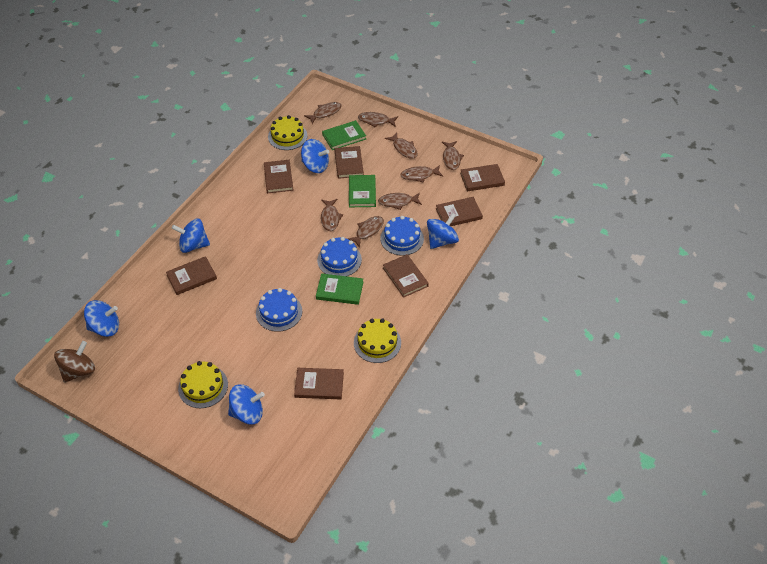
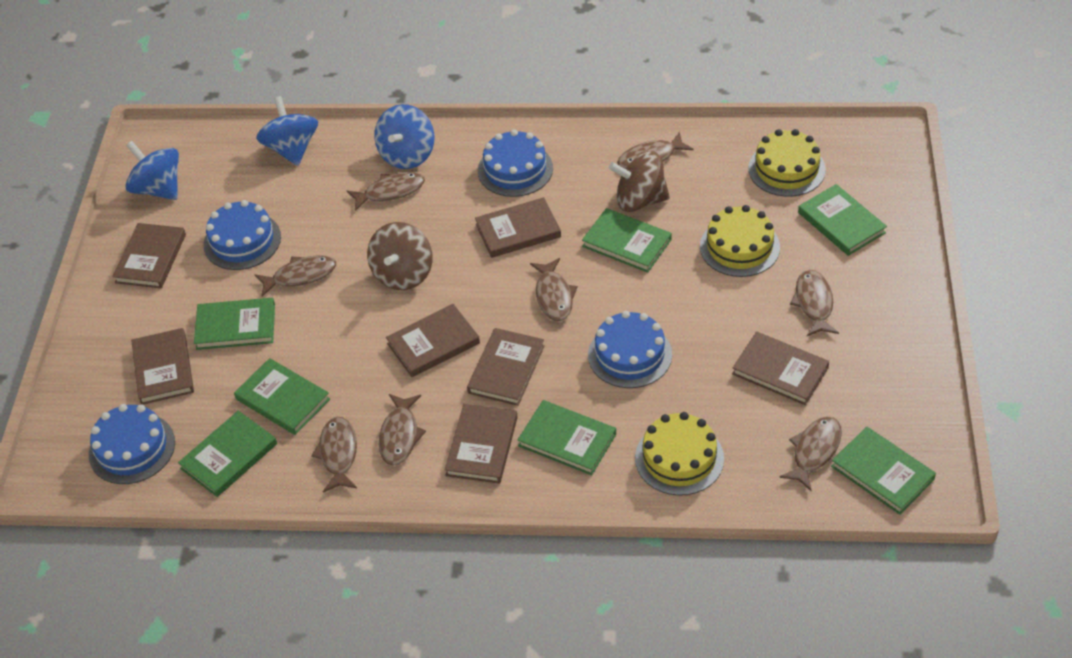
blue cake: [256,288,302,332] [317,237,362,276] [380,216,424,256] = 3 -> [89,404,175,484] [203,200,281,270] [478,129,553,197] [588,311,672,388] = 4
blue spinning top: [84,300,119,337] [172,219,210,253] [228,384,265,425] [301,139,329,173] [427,213,459,249] = 5 -> [125,141,179,200] [256,96,318,166] [374,104,435,169] = 3
brown spinning top: [54,341,95,383] = 1 -> [367,222,433,290] [609,151,670,212] = 2
green book: [316,273,363,305] [322,120,366,150] [349,175,376,207] = 3 -> [178,411,277,497] [194,298,275,350] [234,358,330,435] [518,400,616,475] [582,208,672,273] [798,184,887,256] [831,427,936,515] = 7

